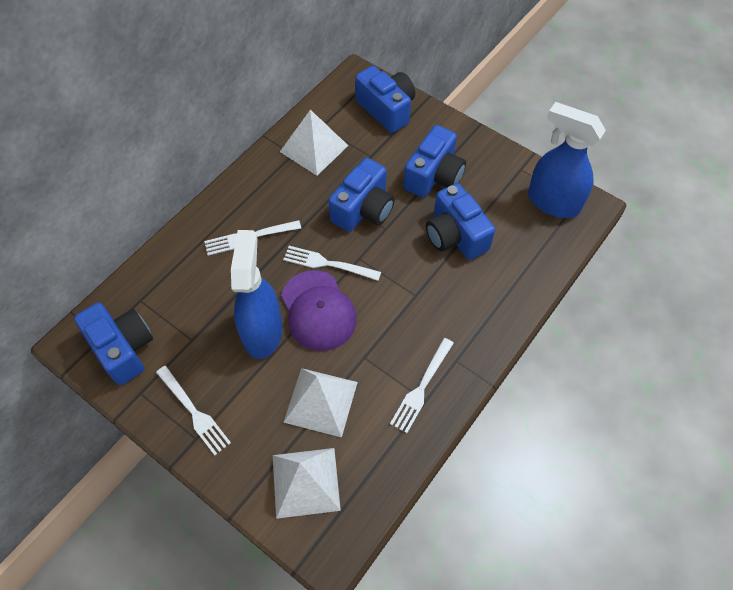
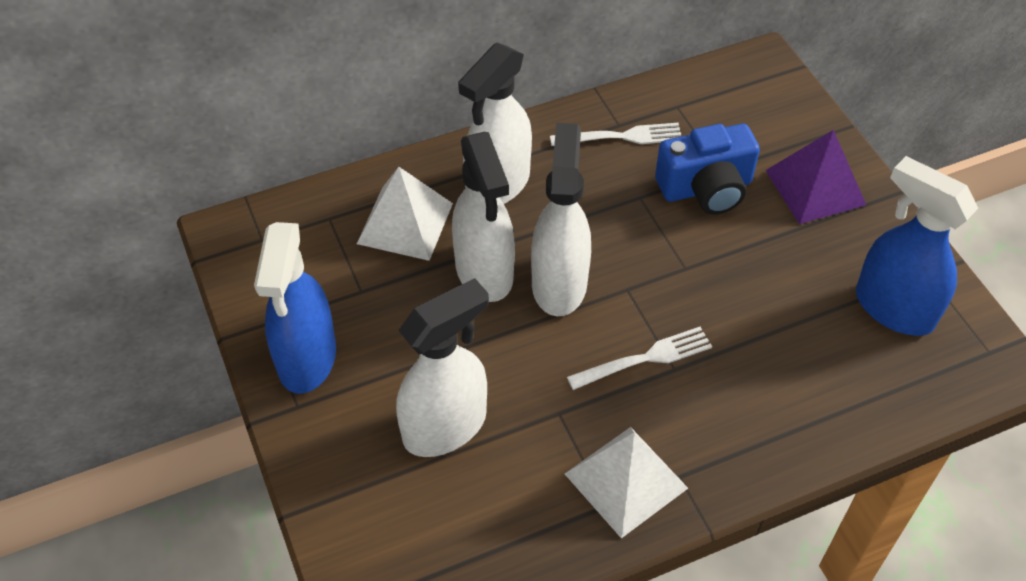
blue camera: [74,303,153,385] [328,158,395,232] [355,66,415,133] [403,125,466,198] [426,183,495,260] = 5 -> [655,124,760,215] = 1
purple cap: [281,270,356,351] = 1 -> none = 0
purple pyramid: none = 0 -> [765,130,866,224] = 1
white fork: [156,366,231,455] [204,220,301,256] [283,246,381,281] [390,338,454,433] = 4 -> [550,123,681,146] [567,327,712,390] = 2
white pyramid: [273,448,341,519] [280,110,349,176] [283,368,358,438] = 3 -> [357,167,453,261] [565,427,688,538] = 2
white spray bottle: none = 0 -> [396,278,489,457] [452,132,515,302] [458,43,532,204] [531,123,591,316] = 4

